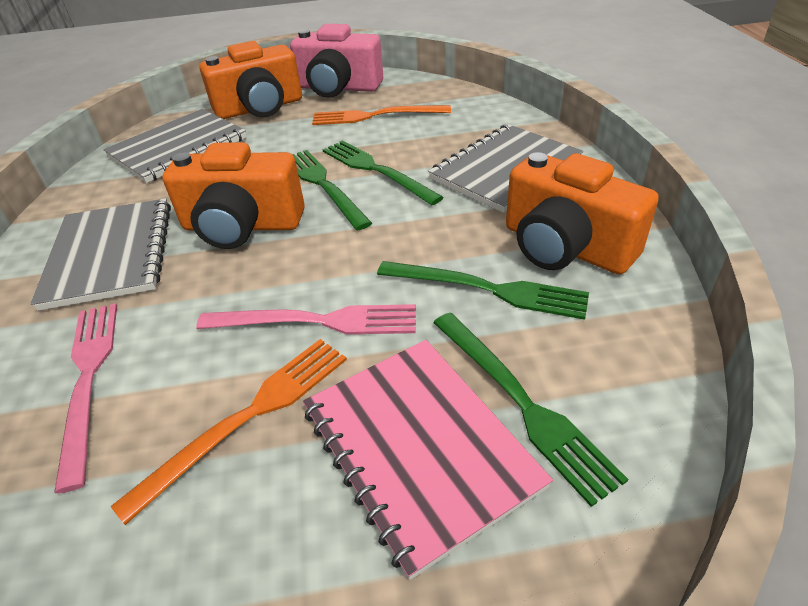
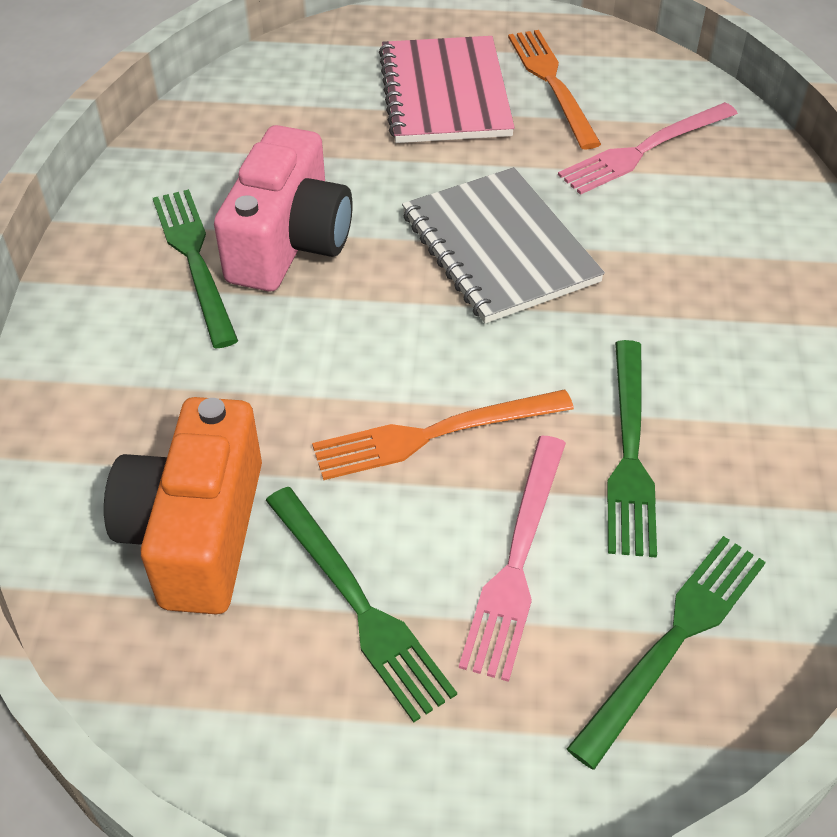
grey notebook: [30,198,171,311] [103,109,247,183] [428,124,583,213] = 3 -> [402,167,605,324] = 1
orange camera: [162,142,305,249] [200,41,302,119] [506,152,659,274] = 3 -> [104,397,262,614] = 1

